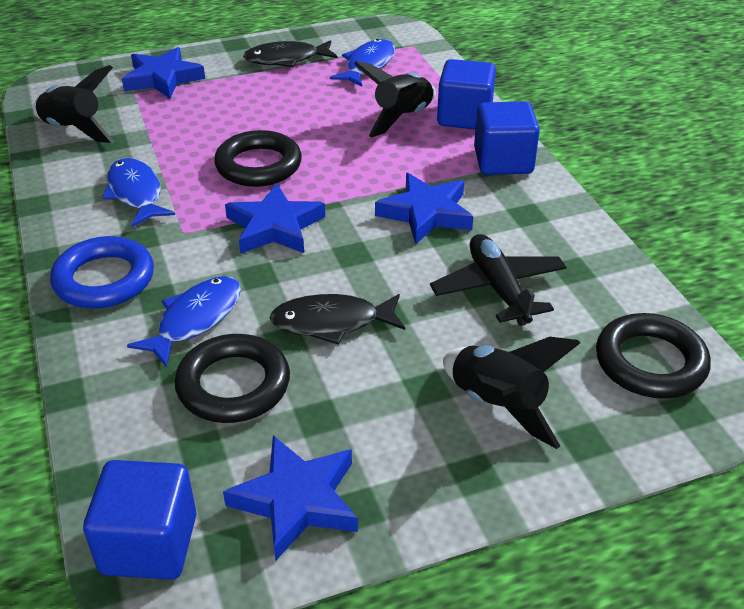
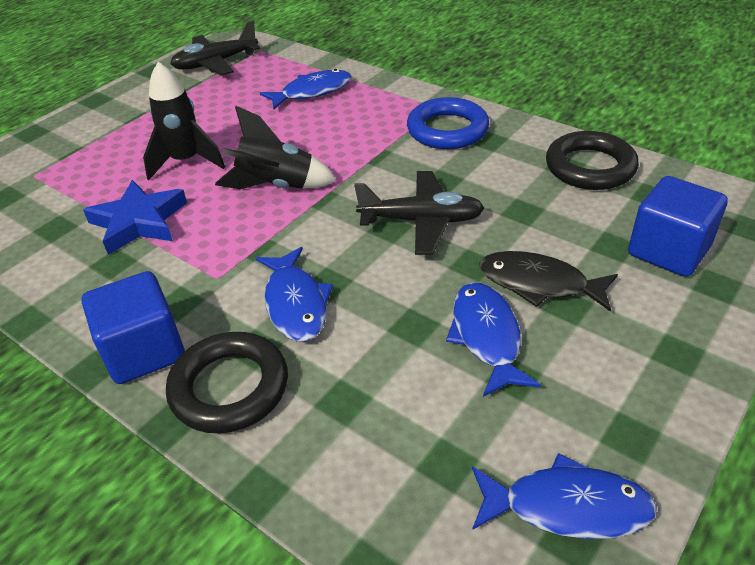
black fish: [243,40,337,67] [269,294,405,345] = 2 -> [479,251,618,312] = 1
black plane: [430,234,567,326] = 1 -> [170,20,260,75] [354,171,484,255] = 2
black ring: [175,334,290,423] [214,130,302,187] [596,313,711,399] = 3 -> [166,332,288,433] [546,131,639,190] = 2
black rocket: [33,65,114,143] [354,61,436,137] [443,337,580,449] = 3 -> [143,62,225,180] [215,106,337,189] = 2
blue cube: [83,460,196,580] [437,59,496,129] [474,101,540,175] = 3 -> [82,271,185,384] [628,176,728,277] = 2
blue fish: [102,158,175,227] [127,276,241,368] [330,39,395,87] = 3 -> [256,247,333,342] [260,69,352,109] [446,283,541,397] [472,453,657,539] = 4
blue star: [122,47,205,99] [223,435,358,560] [225,183,325,254] [375,173,473,244] = 4 -> [83,180,187,255] = 1

